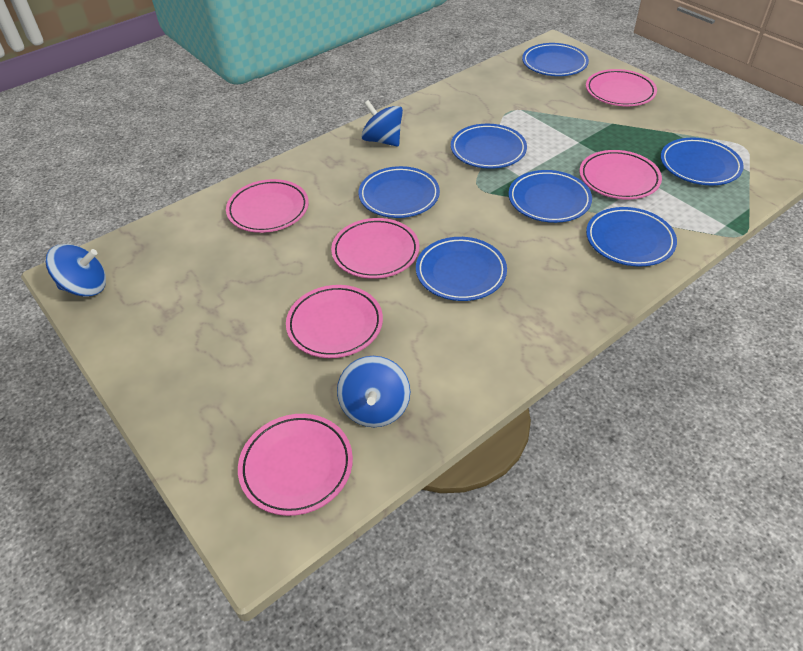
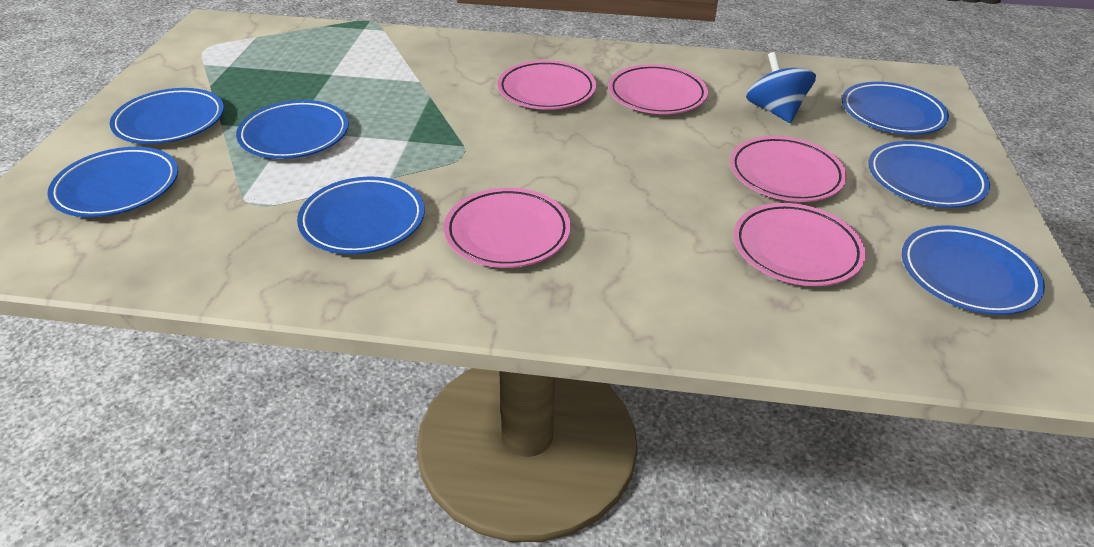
blue spinning top: [46,244,106,297] [337,356,410,427] [361,100,403,147] = 3 -> [746,52,816,123] = 1
pink plate: [226,179,309,233] [238,414,353,516] [286,285,383,358] [331,218,419,279] [579,150,662,199] [586,69,657,106] = 6 -> [444,188,571,268] [498,60,596,110] [608,64,708,114] [730,136,847,202] [733,203,866,286] = 5

